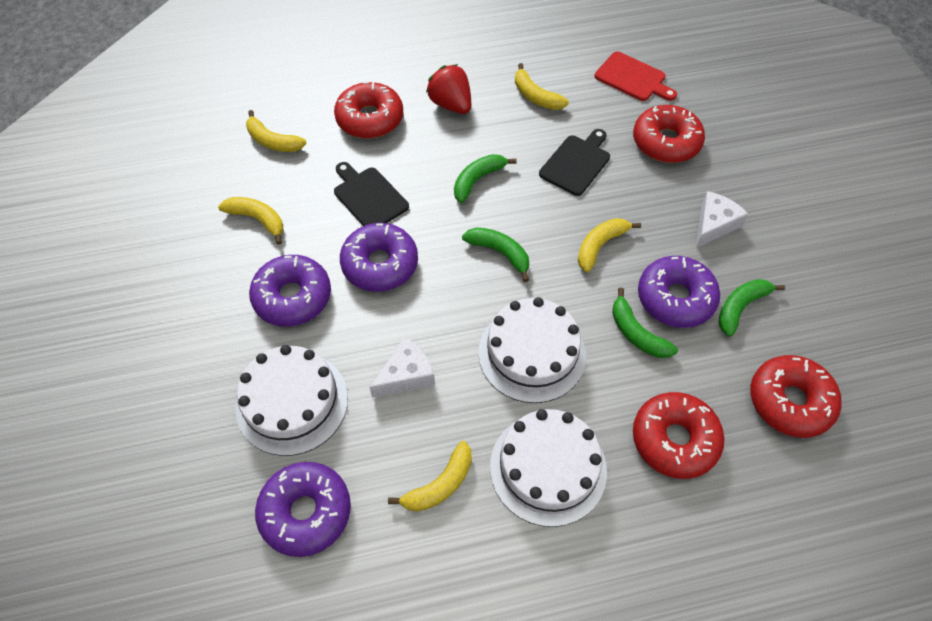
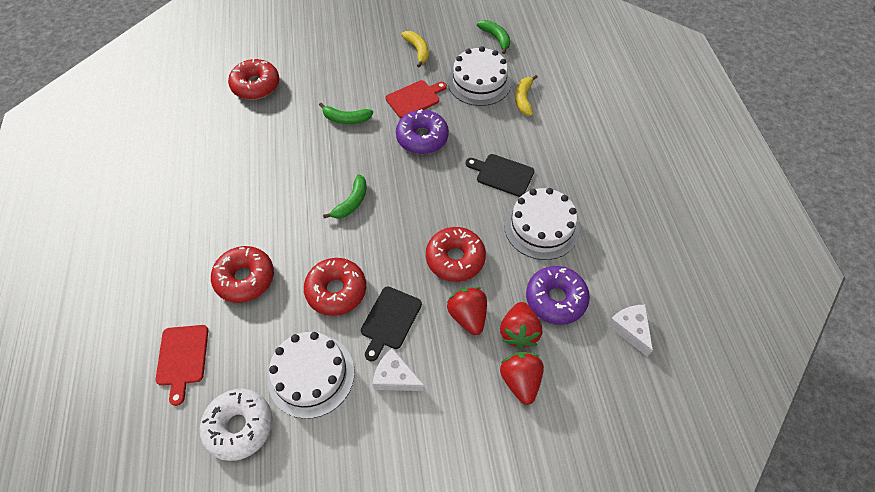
green banana: [454,154,517,203] [462,227,529,282] [612,288,678,358] [718,279,785,337] = 4 -> [319,103,373,124] [323,174,367,219] [477,20,510,54] = 3
purple donut: [249,255,331,327] [255,462,351,557] [340,223,418,292] [638,256,720,328] = 4 -> [396,109,449,154] [526,266,590,325] = 2
red cutting board: [595,51,677,101] = 1 -> [155,325,208,406] [386,80,447,118] = 2
red strawberry: [426,64,471,114] = 1 -> [447,287,487,335] [500,302,542,349] [500,352,544,405] = 3
white donut: none = 0 -> [200,389,272,461] = 1
yellow banana: [218,197,284,245] [246,110,307,152] [388,441,472,511] [515,63,569,110] [578,218,641,272] = 5 -> [401,31,429,68] [515,75,538,116] = 2

